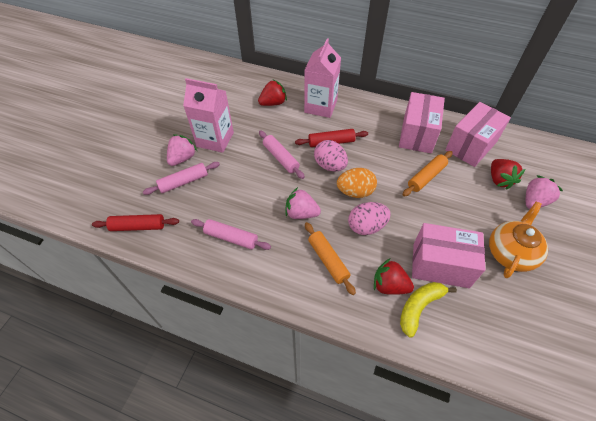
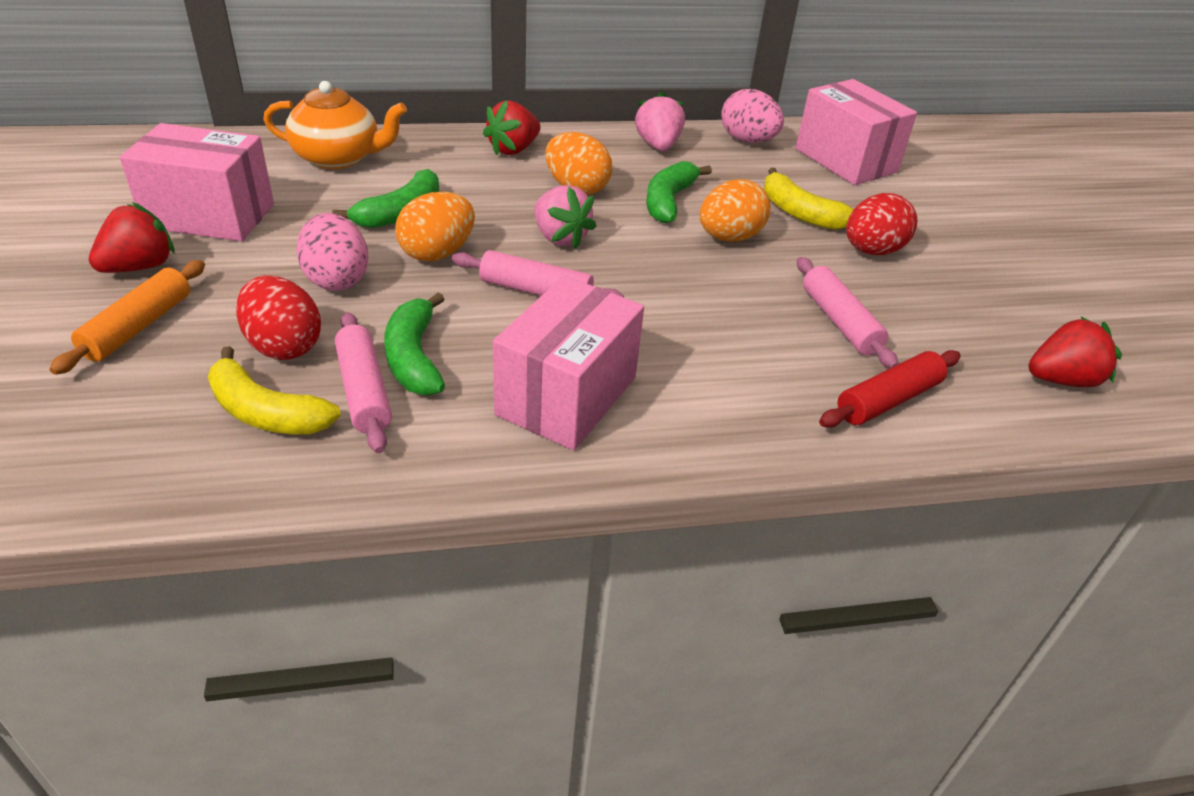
green banana: none = 0 -> [332,169,439,228] [384,292,445,395] [646,161,712,223] = 3
orange egg: [337,168,377,198] = 1 -> [395,192,475,261] [545,132,612,195] [700,179,771,241] = 3
orange rolling pin: [305,222,356,295] [403,151,453,197] = 2 -> [49,260,205,375] = 1
pink carton: [183,78,234,153] [304,38,341,118] = 2 -> none = 0
pink strawberry: [167,134,197,166] [286,187,321,219] [526,175,563,209] = 3 -> [535,185,597,249] [635,92,685,151] = 2
red egg: none = 0 -> [236,275,321,360] [846,193,918,255] = 2
red rolling pin: [92,214,179,231] [295,129,368,147] = 2 -> [819,350,961,428] = 1
yellow banana: [400,282,457,338] = 1 -> [208,346,341,435] [764,168,853,230] = 2

